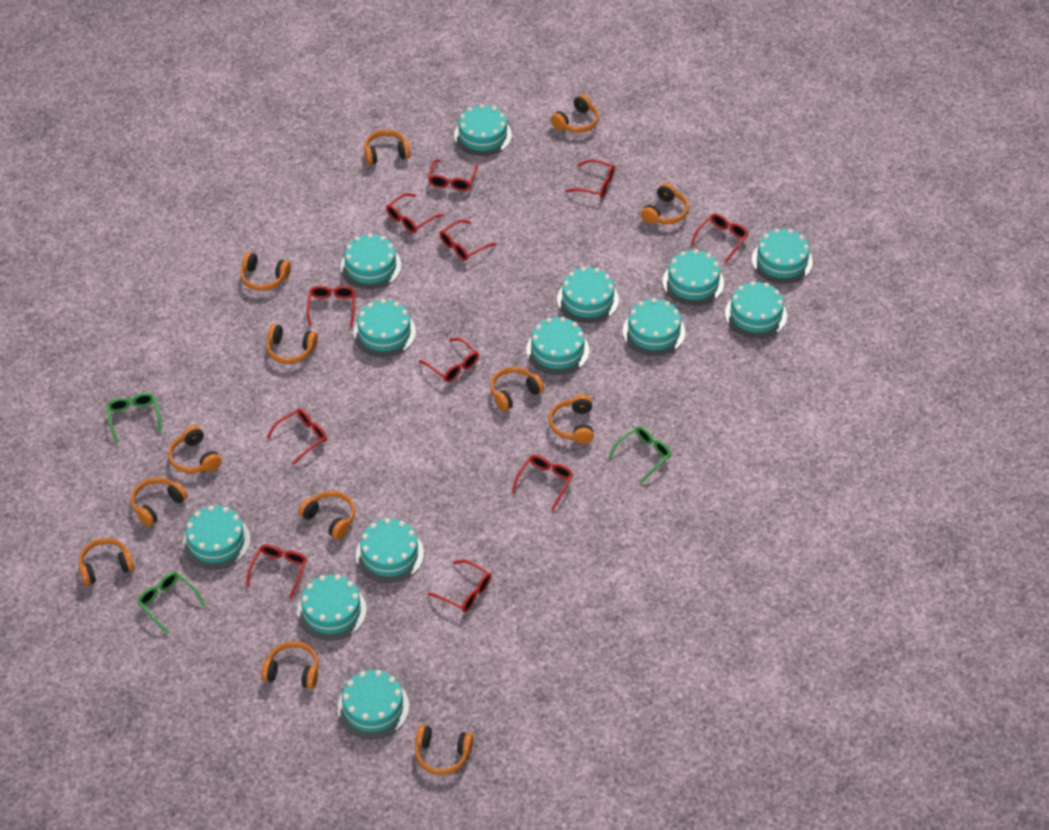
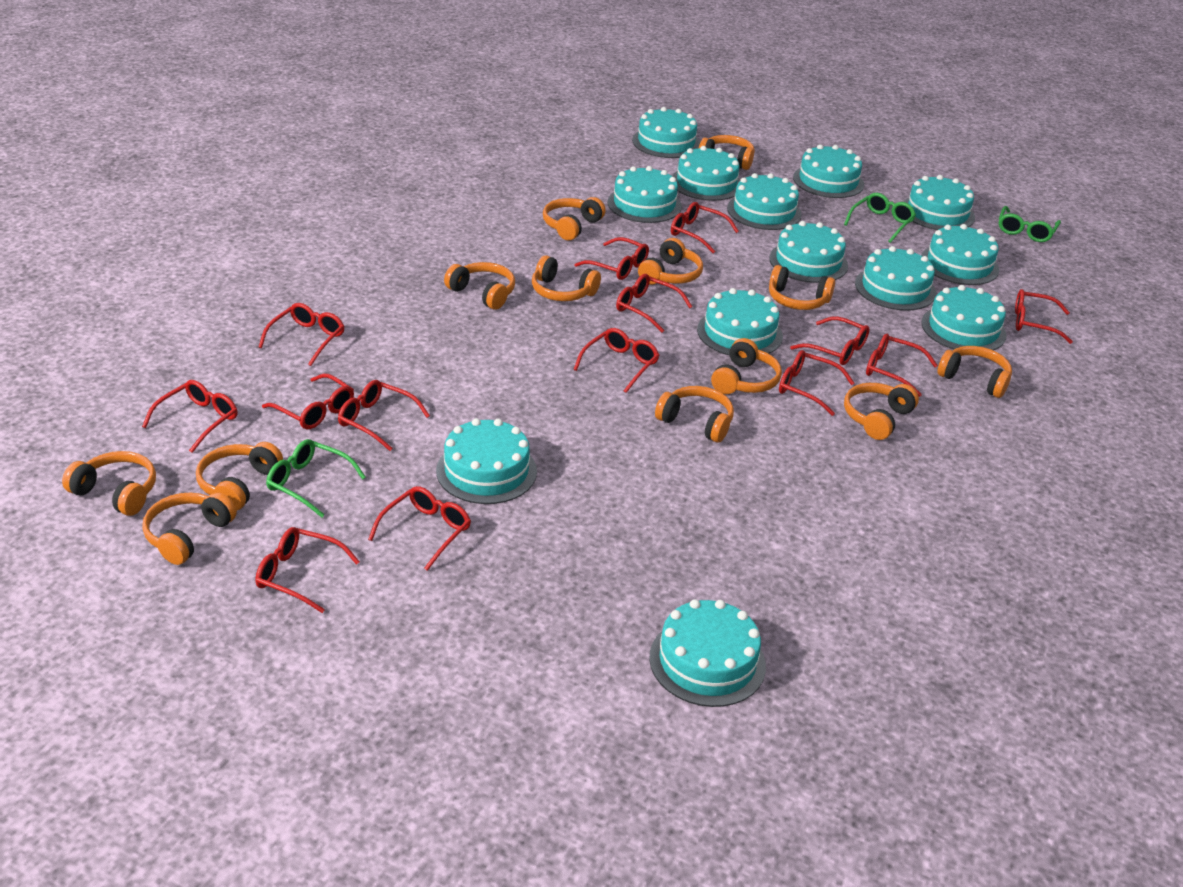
red glasses: [246,544,307,599] [266,409,327,465] [306,285,355,327] [386,193,443,233] [419,338,479,382] [427,560,491,612] [428,159,478,191] [440,220,497,261] [512,455,573,510] [566,159,615,198] [691,214,748,263] = 11 -> [142,380,237,453] [255,527,360,613] [259,303,345,366] [262,374,354,429] [338,380,430,451] [368,486,471,571] [573,328,660,393] [574,237,649,280] [616,274,692,333] [671,202,739,253] [779,350,854,416] [790,316,869,365] [866,334,938,397] [1015,289,1073,344] = 14

